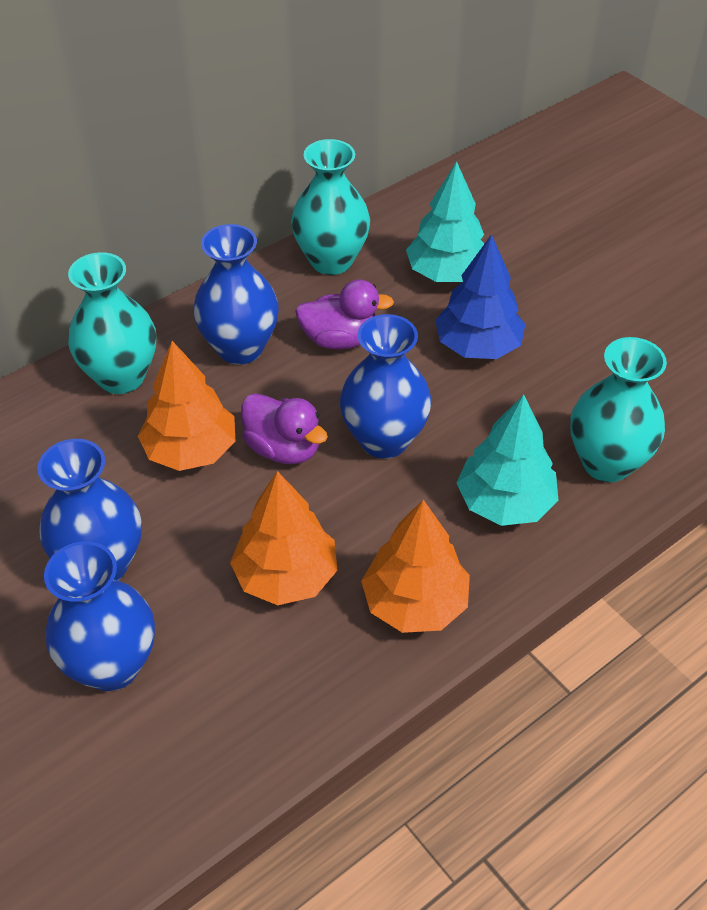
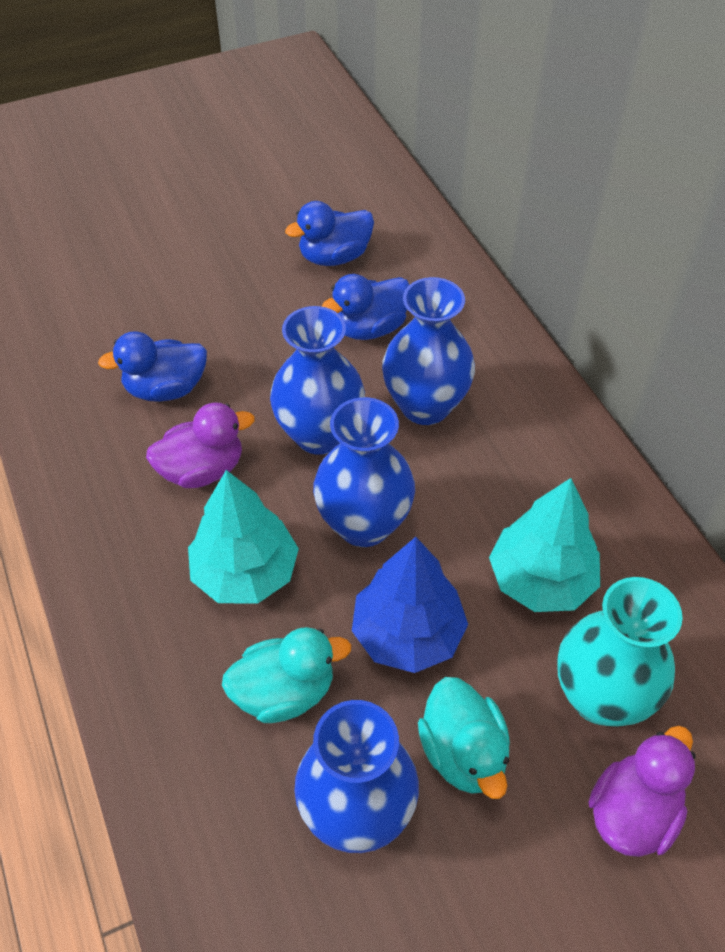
blue duck: none = 0 -> [98,331,207,402] [285,201,374,266] [321,274,409,340] = 3
orange tree: [138,341,236,471] [230,471,337,605] [361,500,470,633] = 3 -> none = 0
turquoise duck: none = 0 -> [222,627,351,723] [418,677,510,799] = 2
turquoise vase: [68,252,156,394] [291,139,370,275] [570,337,667,482] = 3 -> [557,577,683,727] = 1

